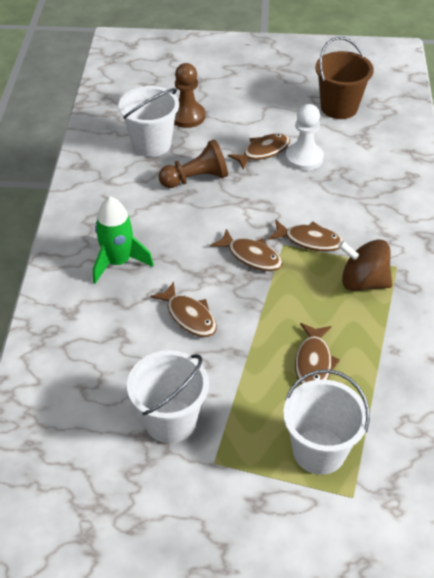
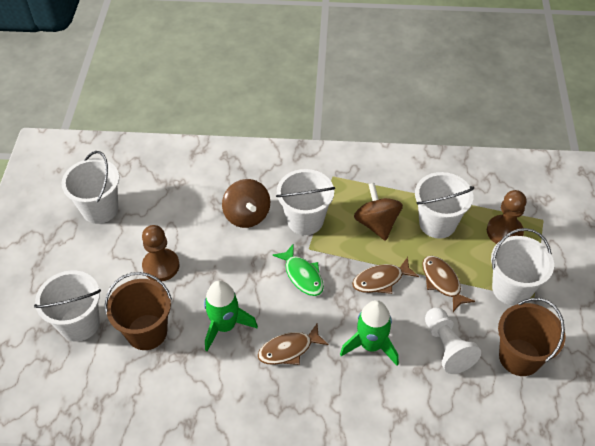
brown bucket: [315,37,374,119] = 1 -> [105,272,172,350] [498,298,566,376] = 2
brown fish: [150,282,217,337] [210,229,283,271] [227,133,290,169] [268,220,344,252] [295,323,340,384] = 5 -> [258,324,329,365] [352,257,419,294] [422,256,475,312] = 3
brown spinning top: [338,239,392,291] = 1 -> [222,179,270,228] [354,183,403,241] = 2
green fish: none = 0 -> [273,245,324,296] = 1
green rocket: [93,196,154,284] = 1 -> [204,280,258,351] [340,300,399,366] = 2
white bucket: [118,86,179,157] [127,350,209,443] [283,369,370,475] = 3 -> [34,270,101,342] [62,151,119,224] [276,169,335,235] [415,172,474,239] [491,228,554,306] = 5

